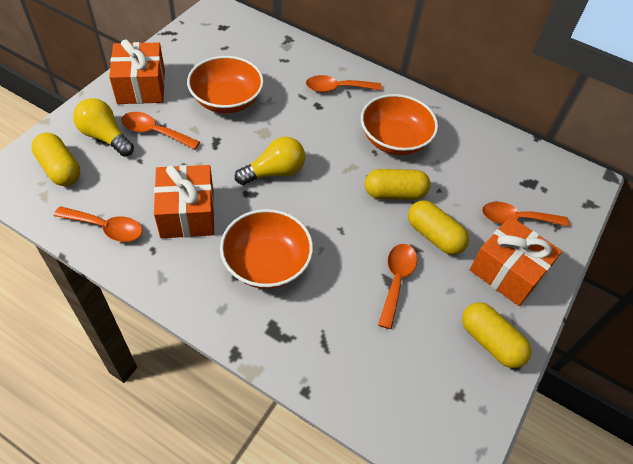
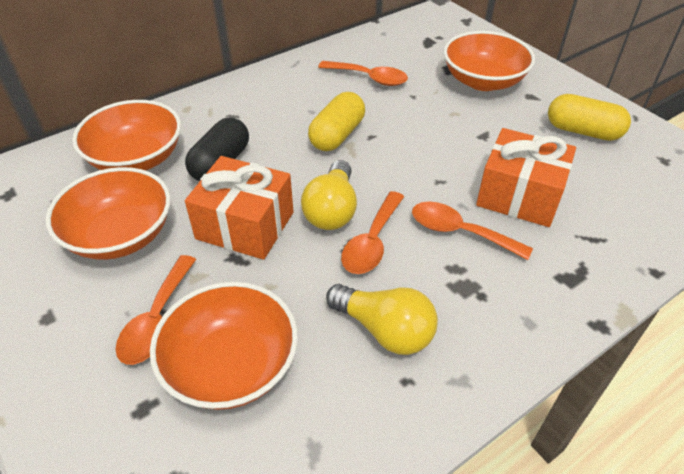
black capsule: none = 0 -> [185,117,249,181] = 1
orange bowl: [187,56,264,113] [220,209,313,289] [361,94,438,155] = 3 -> [46,167,171,260] [72,100,181,171] [150,282,298,410] [444,31,535,91] = 4
orange gift: [109,39,165,104] [154,165,215,238] [470,216,562,306] = 3 -> [185,156,294,260] [476,128,576,227] = 2
orange spoon: [54,206,143,242] [121,112,200,150] [306,75,382,92] [378,244,417,329] [482,202,569,227] = 5 -> [116,255,196,365] [318,61,408,86] [341,191,404,274] [412,202,533,260] = 4
yellow capsule: [31,133,80,186] [365,169,431,200] [408,200,469,255] [462,302,531,368] = 4 -> [308,92,365,151] [548,94,631,141] = 2

